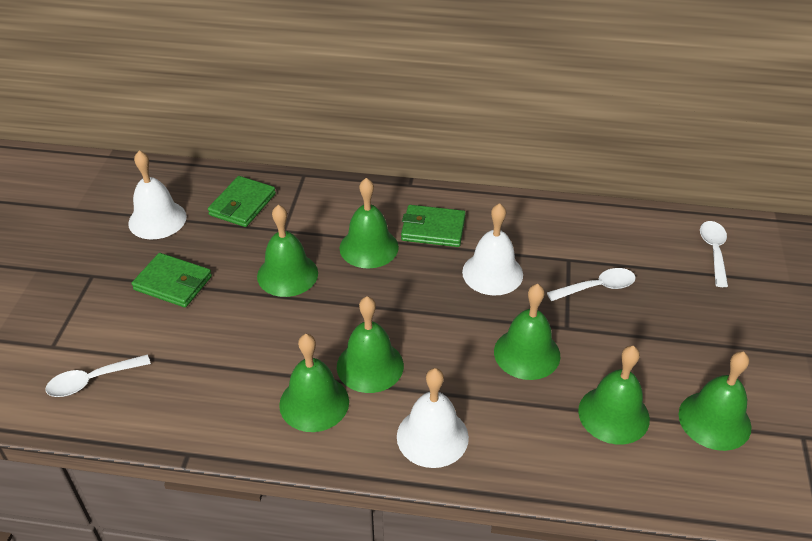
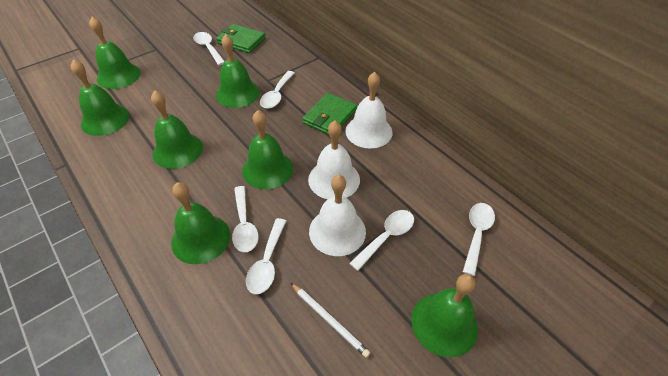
green wallet: [132,253,212,307] [208,176,276,227] [401,205,466,247] = 3 -> [216,24,266,53] [302,93,357,135] = 2
white pencil: none = 0 -> [291,283,370,358] = 1
white spoon: [45,354,151,397] [547,268,636,301] [700,221,728,287] = 3 -> [193,32,225,65] [232,186,259,252] [246,218,286,294] [260,71,294,109] [349,210,414,271] [463,203,495,276] = 6

